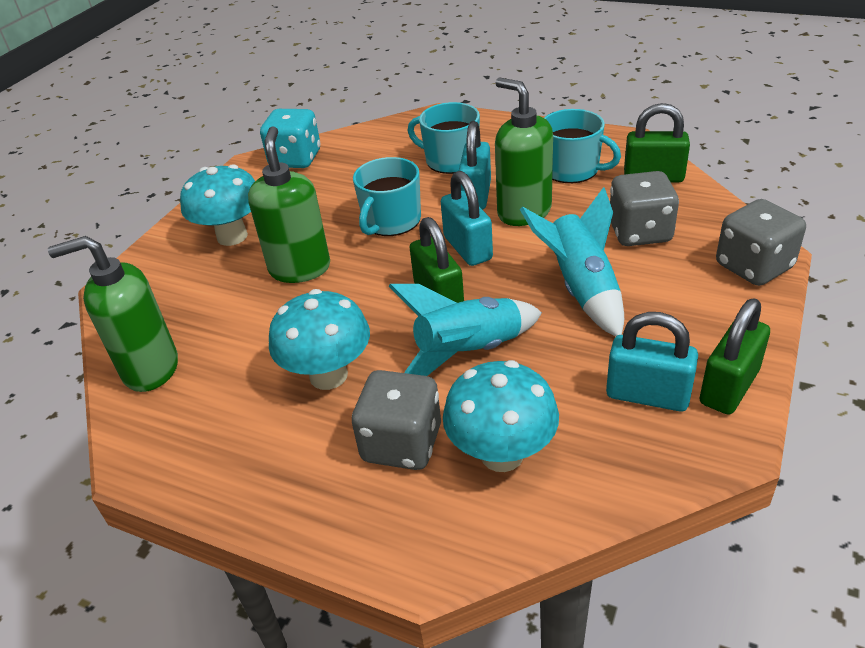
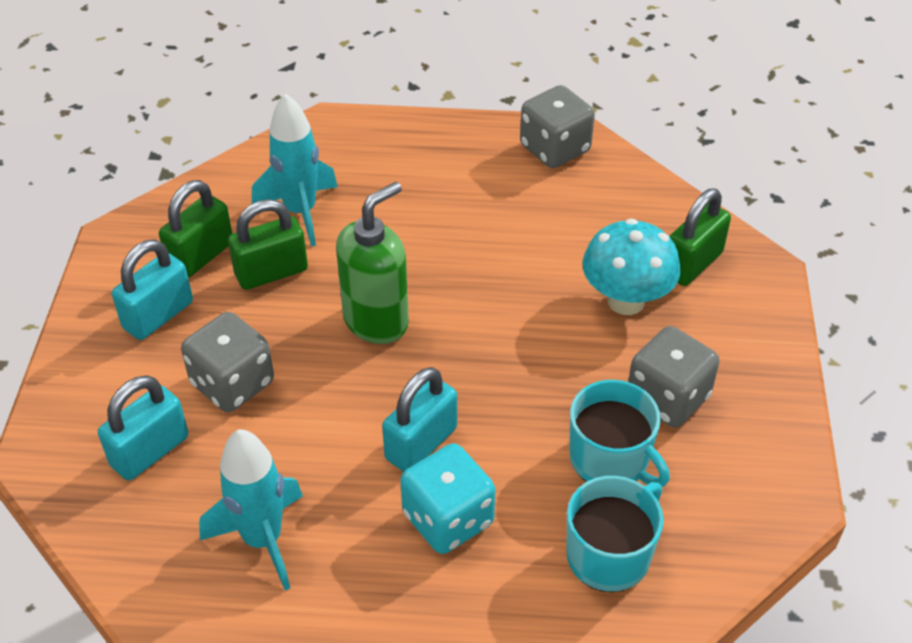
green soap dispenser: [48,236,178,392] [248,126,330,283] [495,78,553,226] = 3 -> [336,182,409,344] = 1
turquoise mug: [353,157,421,236] [407,102,480,174] [544,109,621,183] = 3 -> [567,476,664,592] [570,380,670,487] = 2
turquoise mushroom: [180,164,255,246] [269,289,370,390] [443,360,559,472] = 3 -> [583,219,681,315] = 1

